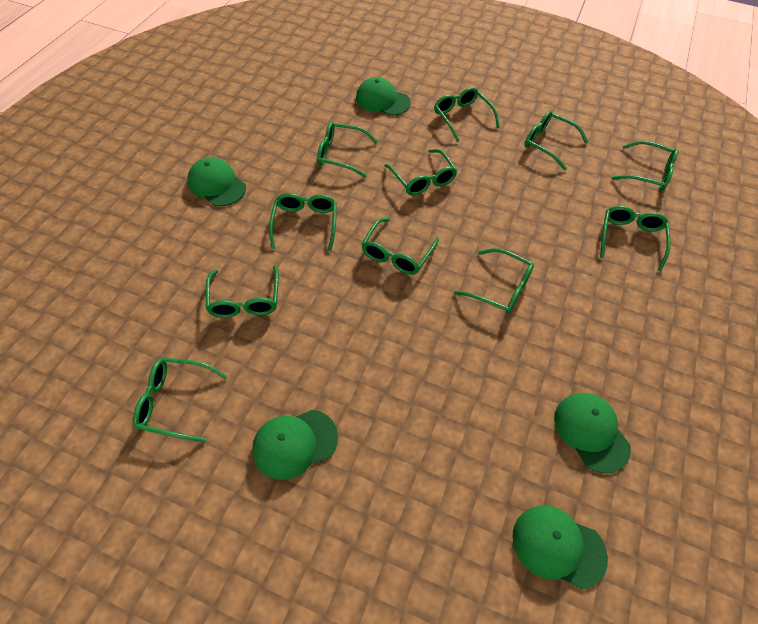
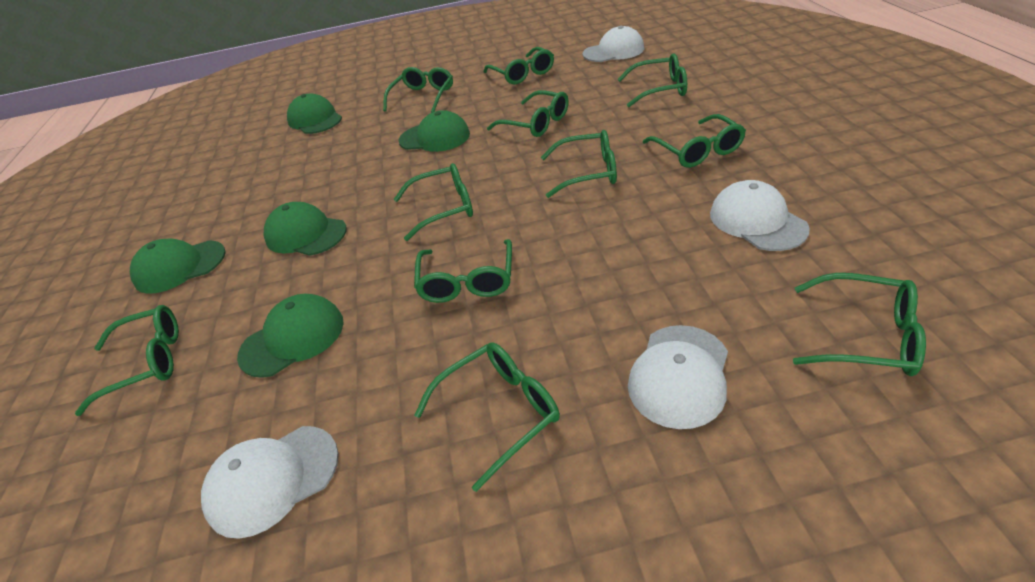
white cap: none = 0 -> [201,426,339,539] [583,26,644,62] [628,325,728,429] [710,180,810,251] = 4

